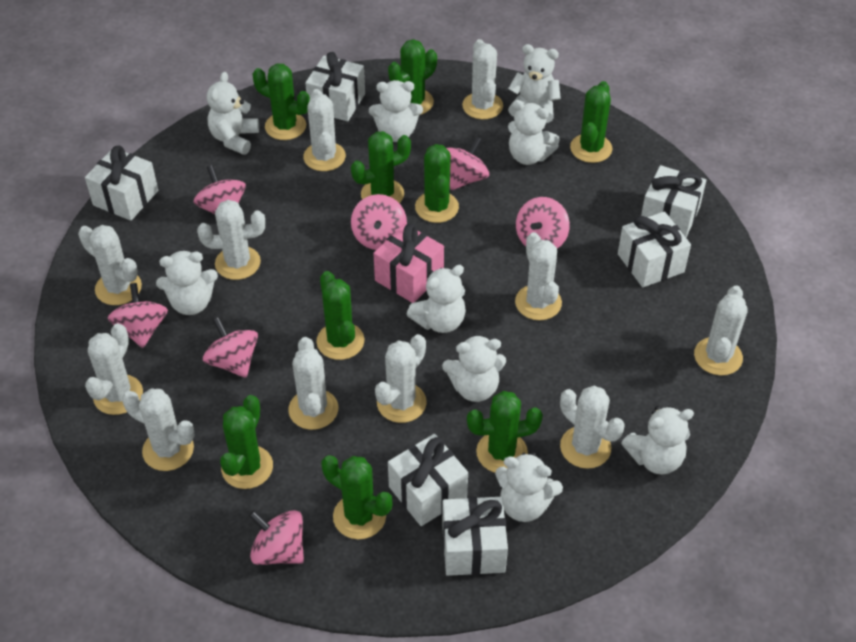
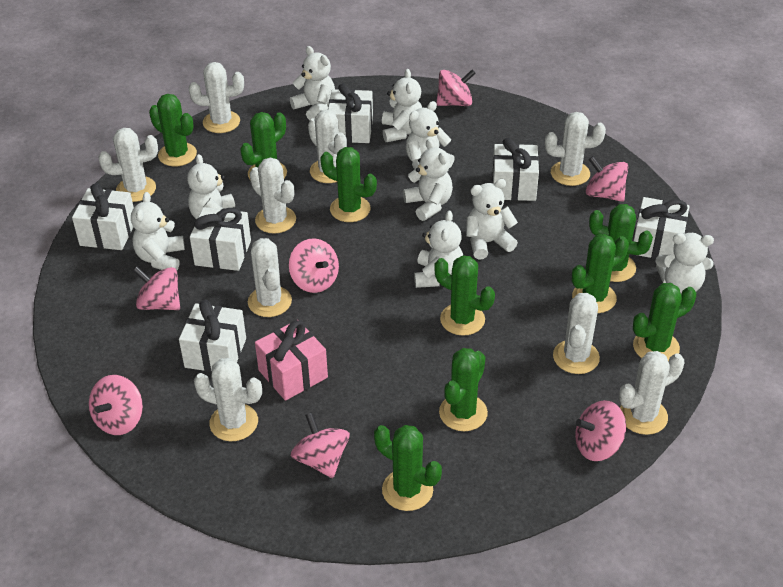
white cactus: [78,225,142,305] [85,323,143,415] [122,389,195,471] [197,200,265,280] [288,337,338,430] [303,89,346,171] [375,334,427,423] [462,39,503,119] [515,232,562,320] [560,386,625,469] [694,285,748,376] = 11 -> [99,128,158,202] [189,62,244,133] [194,358,262,441] [248,238,292,317] [250,158,296,234] [308,110,347,183] [545,112,606,186] [553,293,600,374] [619,351,684,435] = 9

